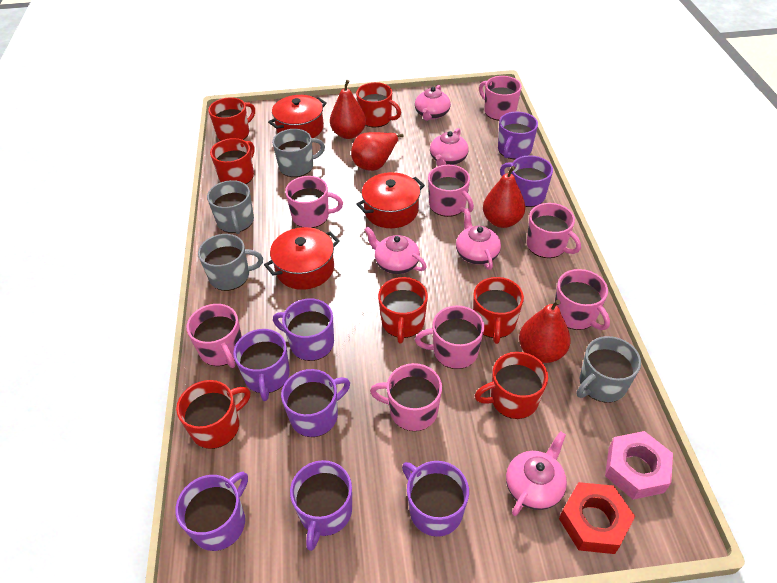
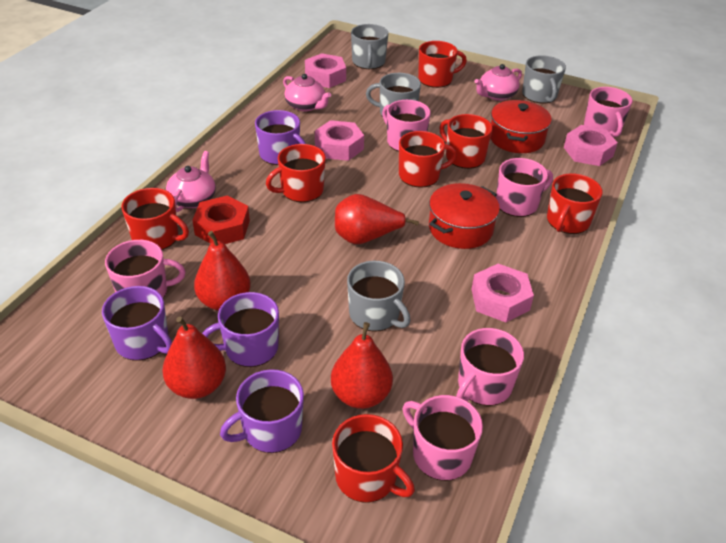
pink mug: [187,304,242,368] [285,176,343,228] [370,363,442,431] [415,306,484,369] [428,165,474,217] [479,76,522,120] [527,203,581,258] [555,269,610,330] = 8 -> [105,240,186,298] [382,100,431,152] [403,395,483,481] [456,328,524,406] [496,158,553,217] [584,87,633,137] = 6
pink nut: [605,431,673,500] = 1 -> [305,53,346,88] [315,120,364,161] [471,264,534,322] [564,125,618,166] = 4
pink teapot: [365,227,427,274] [415,85,451,121] [430,128,469,166] [456,208,501,270] [506,431,567,516] = 5 -> [166,151,216,212] [283,74,331,112] [474,64,522,101] = 3
purple mug: [175,472,248,551] [233,329,290,401] [273,298,334,361] [281,369,350,437] [290,460,352,551] [402,461,469,537] [498,112,538,159] [500,155,553,207] = 8 -> [102,286,172,361] [202,292,279,367] [220,369,304,453] [255,110,306,165] = 4
red pot: [264,227,340,290] [268,95,327,138] [357,172,425,228] = 3 -> [429,183,500,249] [490,100,552,153] = 2

